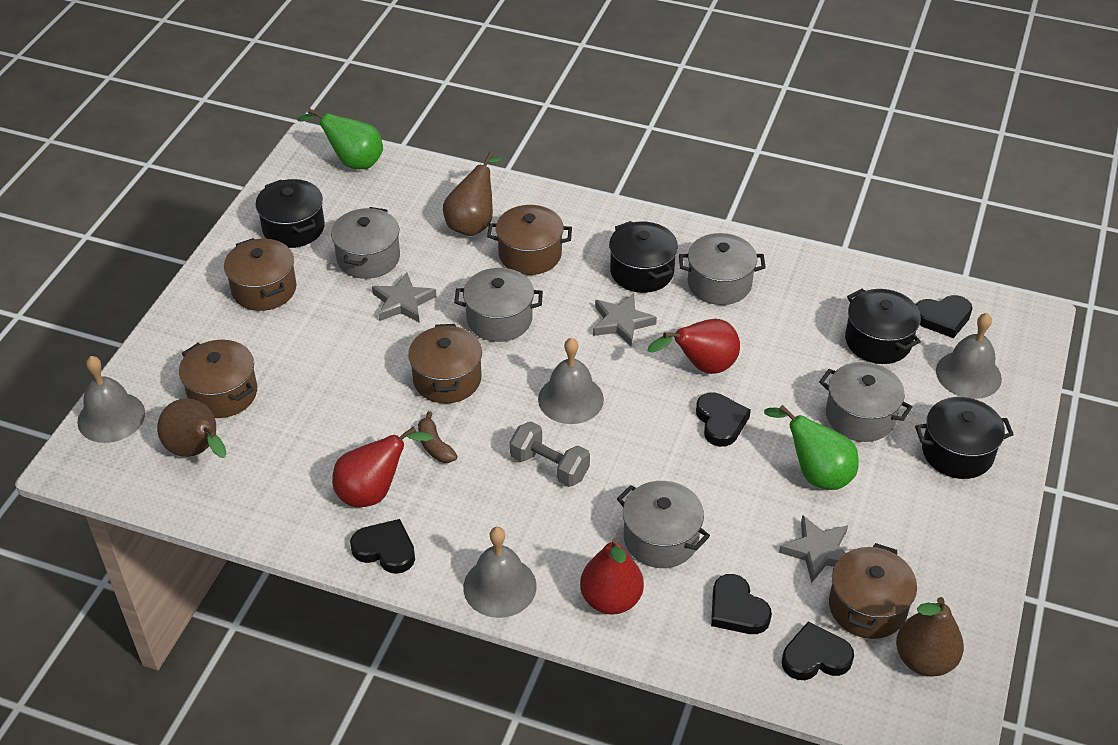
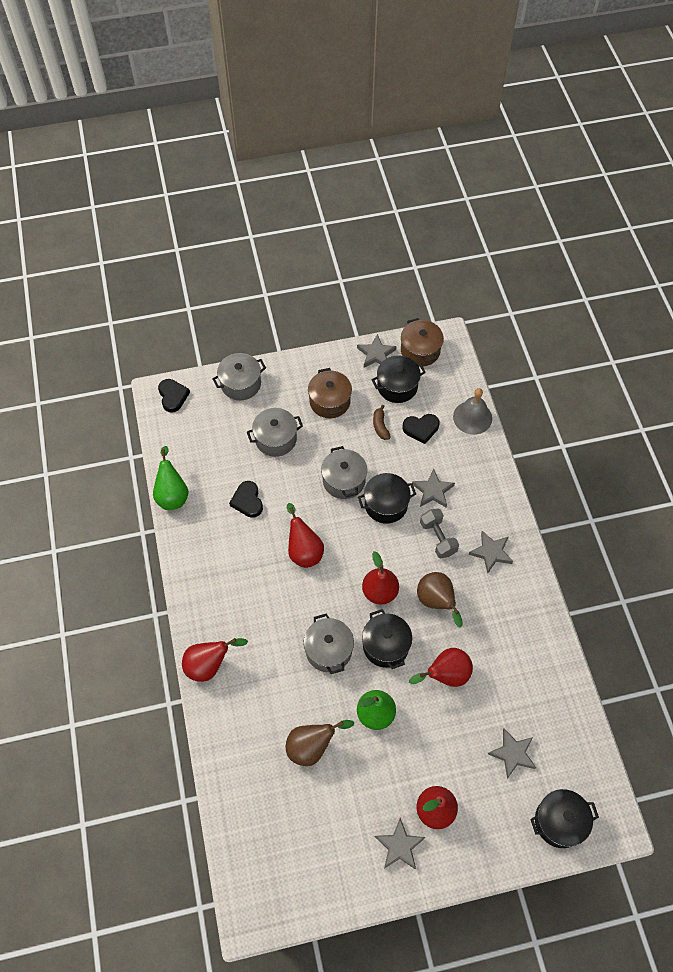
black heart: [350,519,415,574] [696,392,751,447] [711,574,772,634] [782,621,854,680] [916,295,972,338] = 5 -> [158,379,190,413] [229,481,263,518] [403,414,439,444] = 3
brown pear: [157,398,227,458] [443,152,502,236] [896,597,964,677] = 3 -> [286,720,354,766] [417,572,463,628] = 2
brown pot: [179,340,257,418] [224,238,297,311] [408,324,482,403] [487,205,572,275] [829,543,917,639] = 5 -> [308,368,352,418] [401,318,444,367] = 2
grey bell: [77,356,145,443] [463,527,537,618] [538,338,604,424] [936,313,1002,399] = 4 -> [453,388,492,435] = 1
grey pot: [331,207,400,279] [454,268,543,342] [617,481,710,568] [679,233,766,305] [819,362,912,442] = 5 -> [212,353,266,400] [247,408,303,457] [304,613,354,674] [321,446,367,499] = 4
grey star: [372,272,437,323] [593,293,657,346] [779,515,848,583] = 3 -> [357,334,397,367] [375,818,425,870] [412,469,455,508] [469,531,513,573] [488,728,536,779] = 5
red pear: [332,426,434,507] [580,538,644,615] [648,319,740,374] = 3 -> [182,638,248,682] [287,503,324,568] [362,551,399,605] [409,648,473,687] [417,786,458,829] = 5

